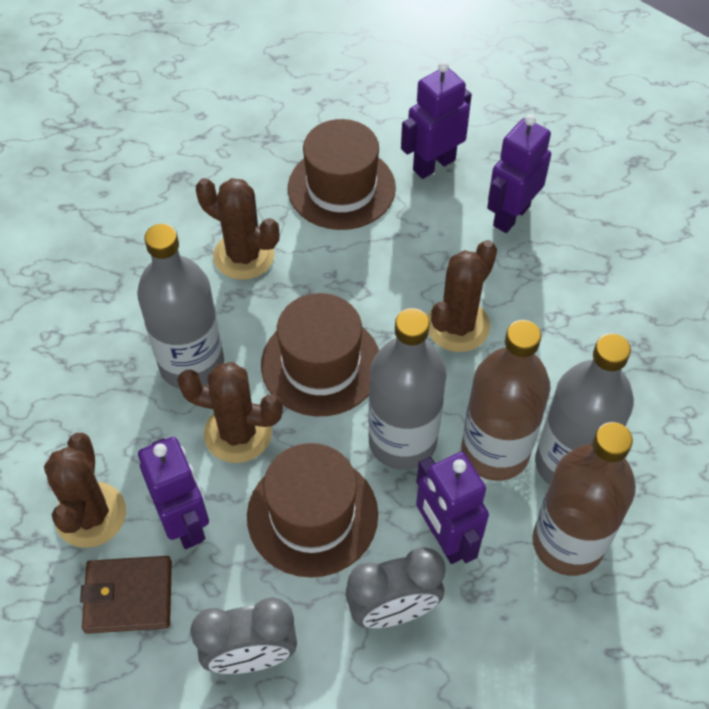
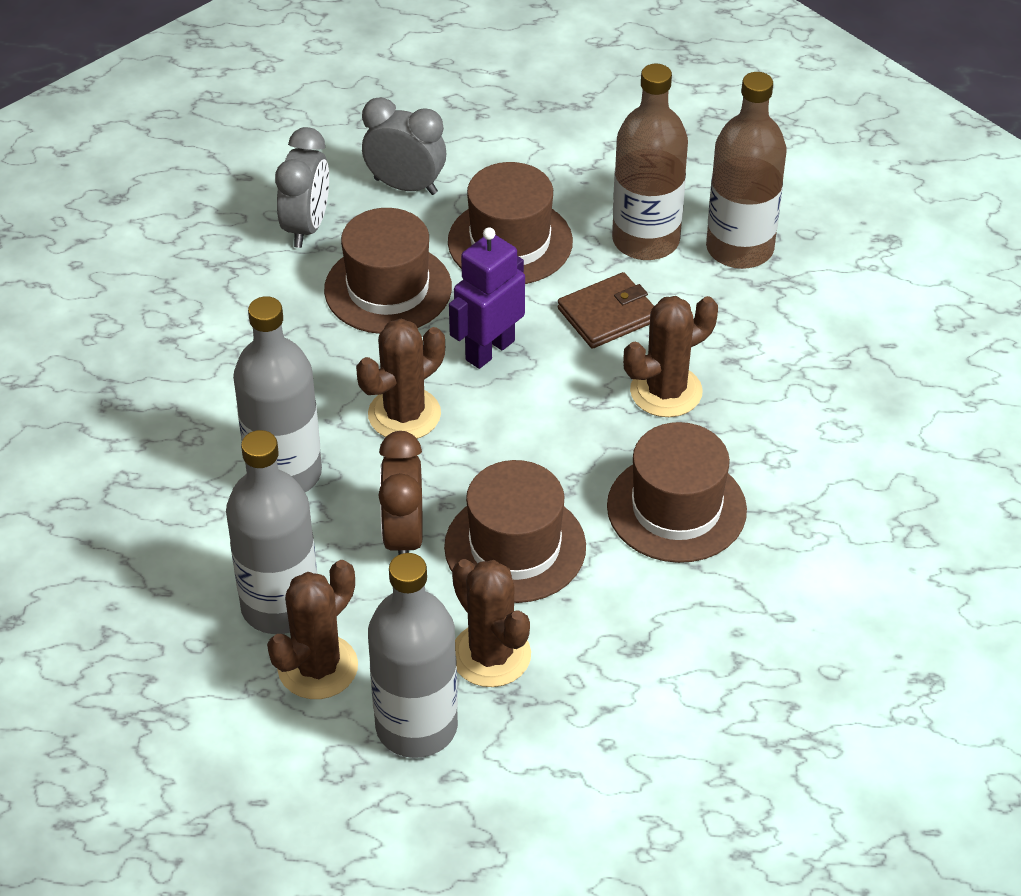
brown clock: none = 0 -> [378,431,423,555] = 1
brown hat: [247,443,378,578] [261,293,379,416] [288,119,396,230] = 3 -> [324,208,452,334] [444,460,586,603] [448,162,573,284] [607,422,747,563] = 4
purple robot: [138,437,209,549] [401,61,472,179] [416,452,489,564] [487,114,551,233] = 4 -> [449,227,525,369] = 1

